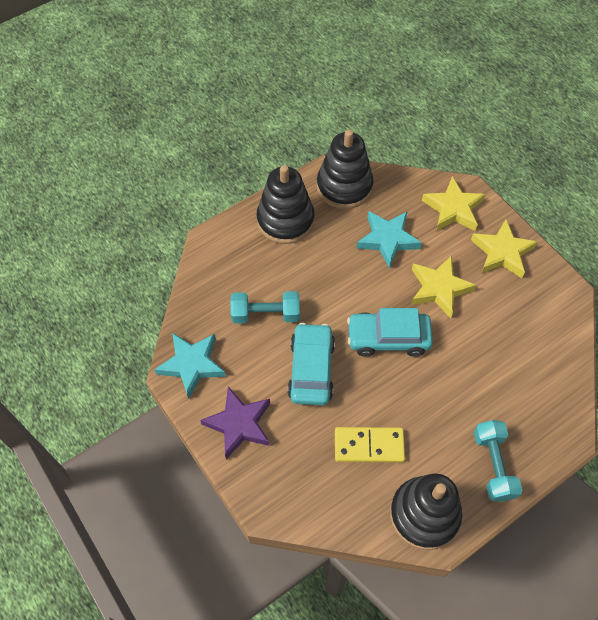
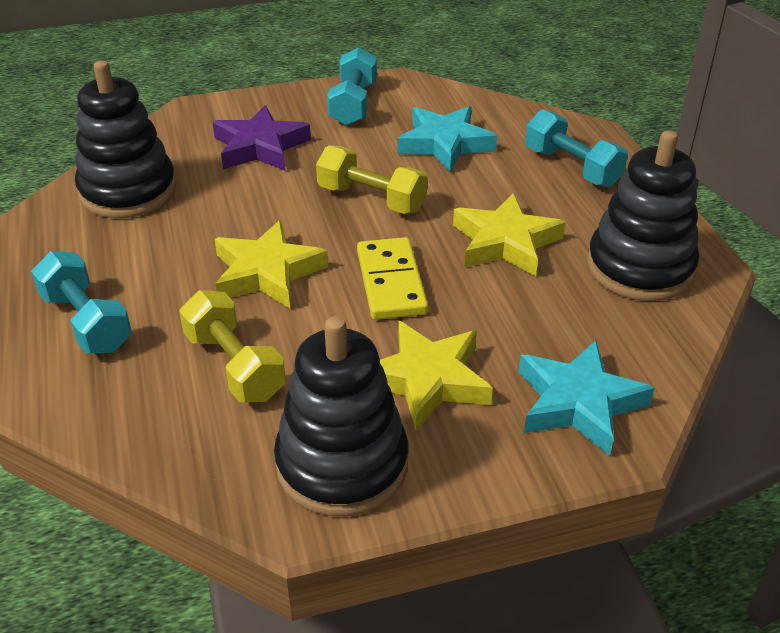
turquoise car: [287,323,335,405] [347,308,433,356] = 2 -> none = 0
turquoise dumbbell: [230,291,300,323] [474,420,523,501] = 2 -> [31,251,132,353] [327,47,377,126] [525,109,628,187] = 3
yellow dumbbell: none = 0 -> [179,290,286,402] [316,145,427,214] = 2

